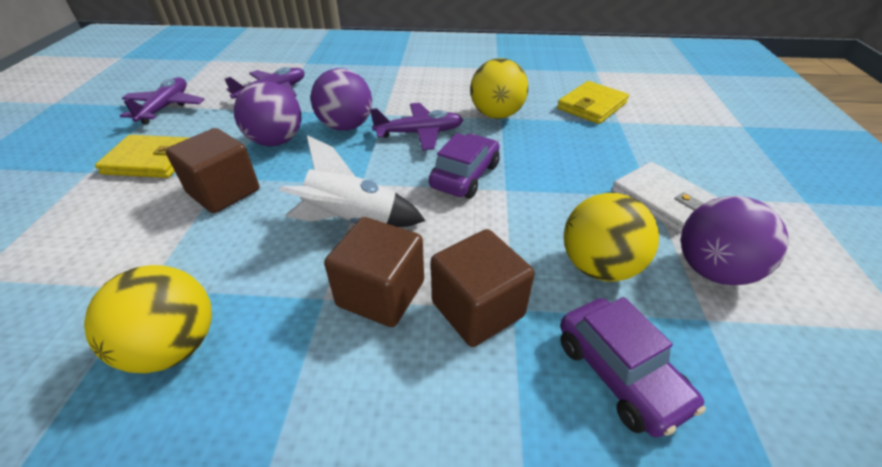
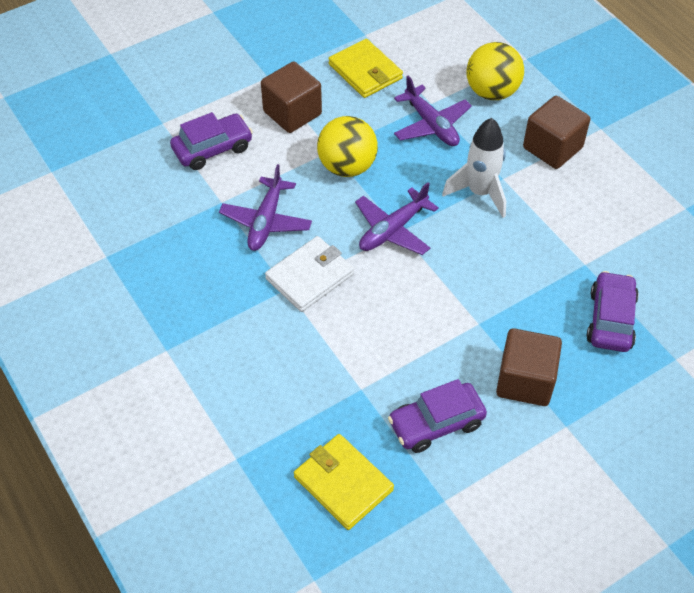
purple ball: [234,81,301,147] [311,68,372,131] [681,196,788,285] = 3 -> none = 0
purple car: [429,133,500,199] [560,297,706,438] = 2 -> [170,112,253,170] [388,379,487,453] [587,271,639,352] = 3
yellow ball: [84,265,212,373] [470,58,528,119] [564,193,659,282] = 3 -> [317,116,378,177] [466,42,524,100] = 2

